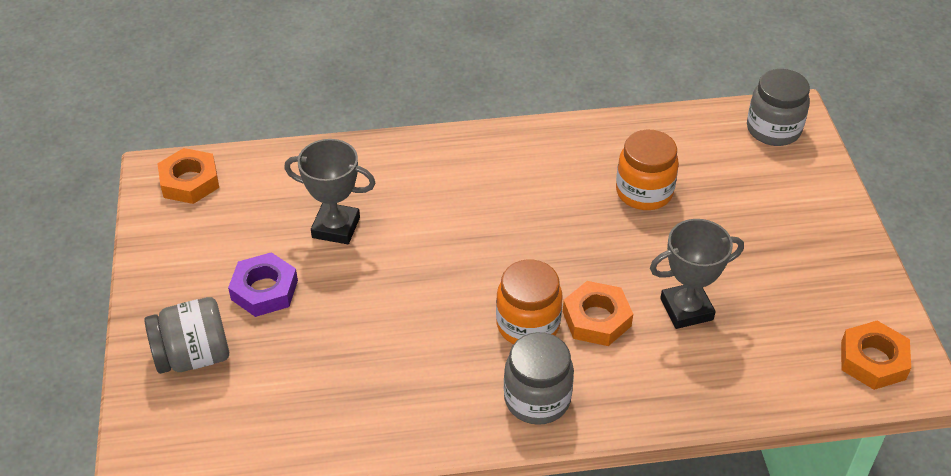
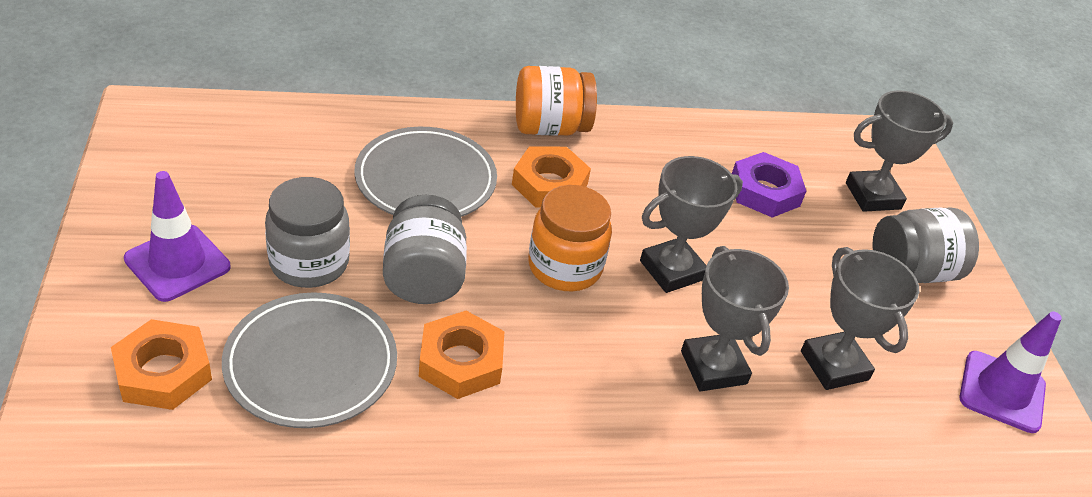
grey plate: none = 0 -> [222,292,397,428] [355,127,497,217] = 2
grey trophy: [284,139,375,244] [650,219,744,329] = 2 -> [640,156,743,293] [681,246,789,391] [801,247,919,390] [846,90,953,212] = 4
purple traffic cone: none = 0 -> [124,171,230,302] [959,311,1062,433] = 2

